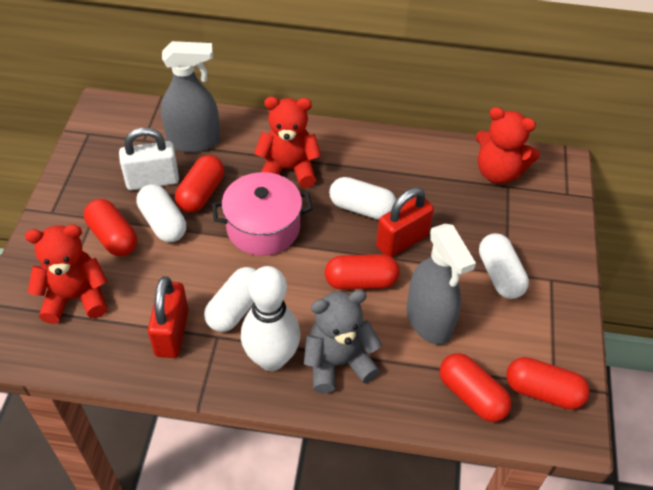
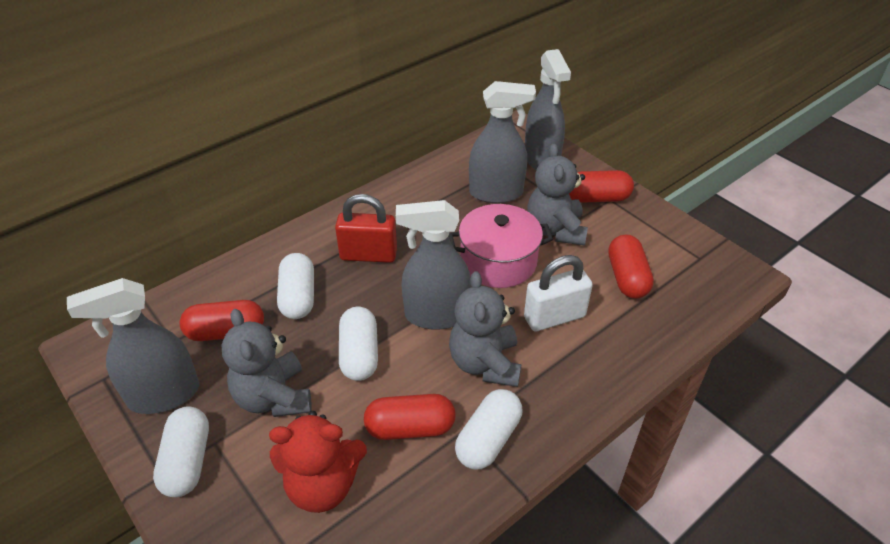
grey spray bottle: [161,41,220,153] [406,224,476,345] = 2 -> [67,278,199,414] [396,200,471,330] [469,81,536,203] [525,49,571,170] = 4
grey teddy bear: [304,290,382,394] = 1 -> [222,309,312,417] [449,271,521,387] [528,143,588,246] = 3
red capsule: [84,199,137,256] [175,155,224,212] [325,254,400,290] [440,353,512,422] [506,357,590,410] = 5 -> [180,300,264,341] [364,394,456,440] [569,170,634,203] [608,235,654,299] = 4
red padlock: [148,276,189,358] [376,188,434,257] = 2 -> [335,194,397,263] = 1
red teddy bear: [25,225,107,324] [254,97,321,188] [476,107,540,184] = 3 -> [269,411,367,513] = 1
white bowling pin: [241,266,300,371] = 1 -> none = 0

